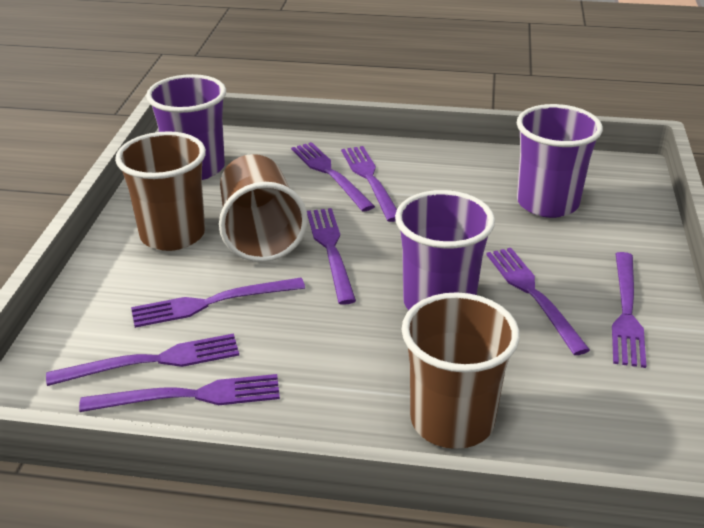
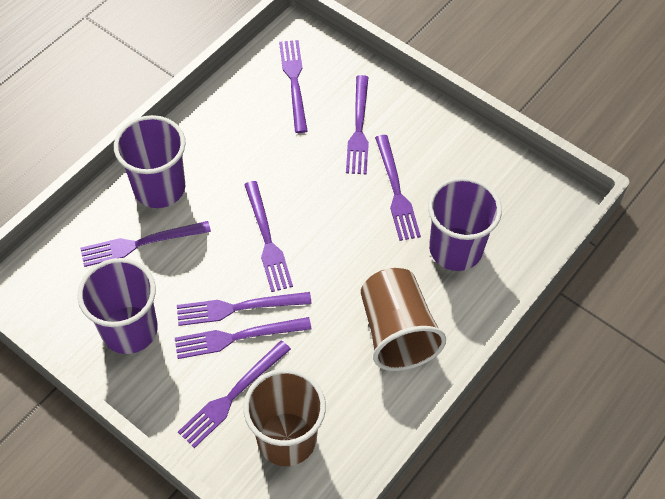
brown cup: [115,131,206,251] [219,154,308,262] [402,292,520,449] = 3 -> [243,369,326,466] [361,268,446,371] = 2

